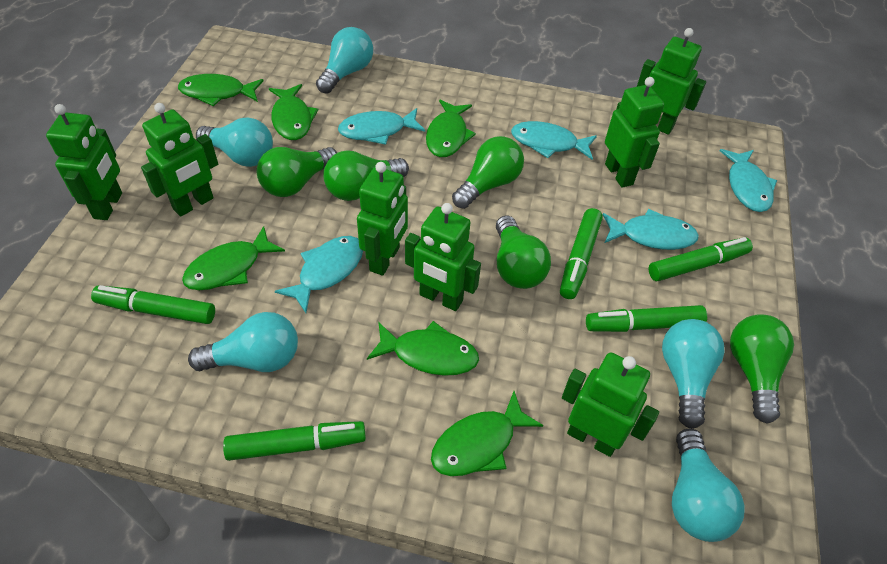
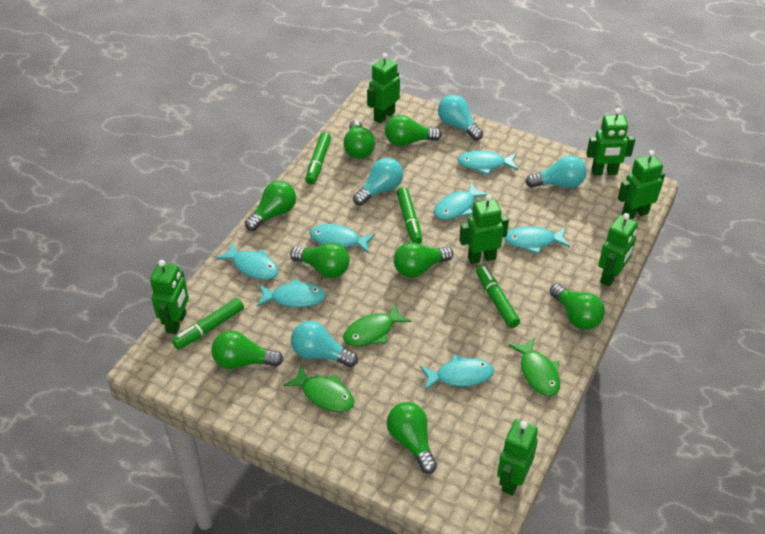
green fish: [178,74,264,106] [182,226,285,290] [269,84,318,140] [367,321,479,376] [426,100,476,157] [431,391,543,476] = 6 -> [283,365,354,412] [343,304,411,346] [508,337,560,396] = 3
green light bulb: [257,147,338,197] [324,150,409,201] [452,136,524,209] [496,215,551,289] [730,314,794,424] = 5 -> [211,331,283,369] [245,181,296,231] [290,243,350,278] [343,120,375,159] [385,115,442,147] [387,402,437,474] [394,242,453,278] [550,283,605,330] = 8
green marker: [91,285,215,324] [223,421,366,461] [560,208,603,299] [586,305,707,332] [649,237,753,281] = 5 -> [172,298,244,350] [305,132,331,184] [397,187,422,244] [476,265,520,328] = 4
turquoise fish: [275,236,363,313] [338,108,425,145] [511,121,597,160] [603,209,699,250] [719,149,777,212] = 5 -> [216,242,279,280] [257,278,326,308] [310,224,375,254] [420,355,494,391] [434,182,489,220] [458,150,518,175] [504,226,570,254] = 7
turquoise light bulb: [188,312,298,372] [196,117,273,167] [316,27,373,93] [662,319,724,429] [672,429,745,542] = 5 -> [291,321,358,367] [353,158,403,206] [438,95,483,141] [525,155,587,188] = 4

